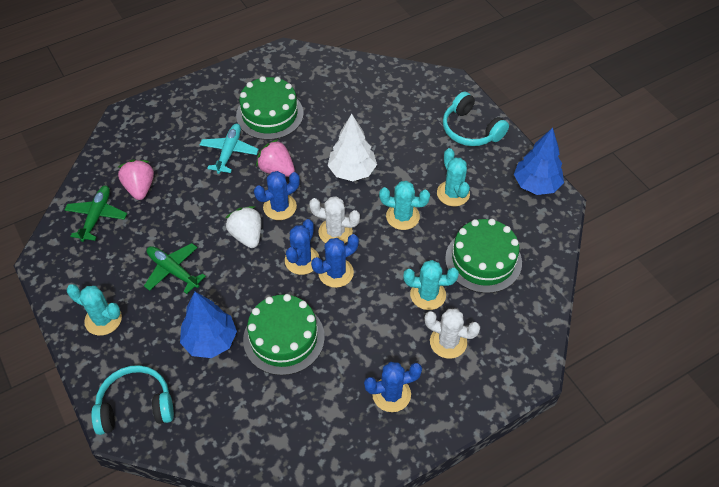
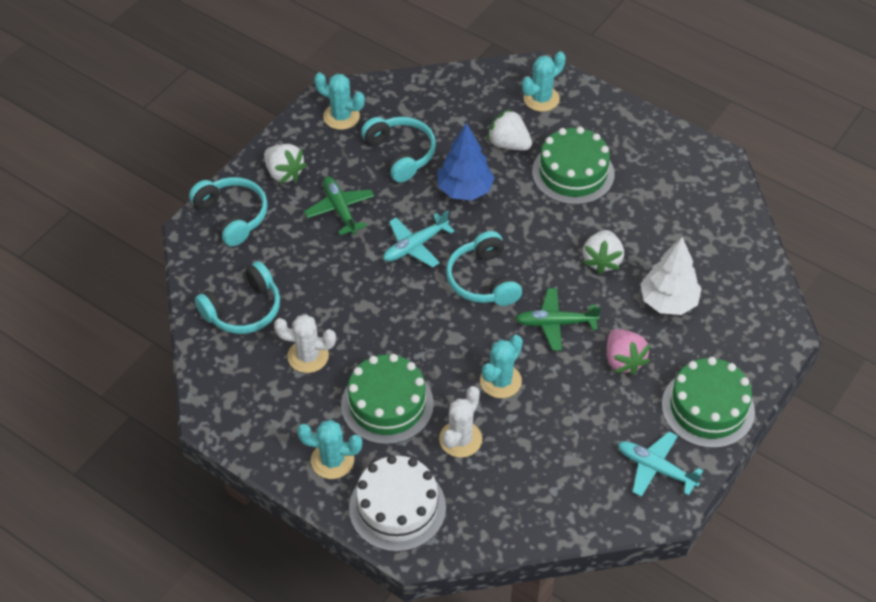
blue cactus: [254,171,300,220] [285,219,320,275] [311,234,359,288] [364,362,422,412] = 4 -> none = 0
blue tree: [180,292,237,358] [514,128,564,195] = 2 -> [437,123,495,200] = 1
pink strawberry: [118,159,154,200] [256,139,295,177] = 2 -> [607,329,650,375] = 1
turquoise headphones: [91,365,174,435] [443,92,509,146] = 2 -> [189,177,268,246] [195,261,280,334] [361,117,436,182] [446,231,522,306] = 4
turquoise plane: [200,124,259,174] = 1 -> [383,210,455,268] [618,431,703,497] = 2
white cake: none = 0 -> [349,455,446,552] = 1
white strawberry: [225,206,261,248] = 1 -> [264,144,307,183] [487,108,532,150] [583,230,624,274] = 3

